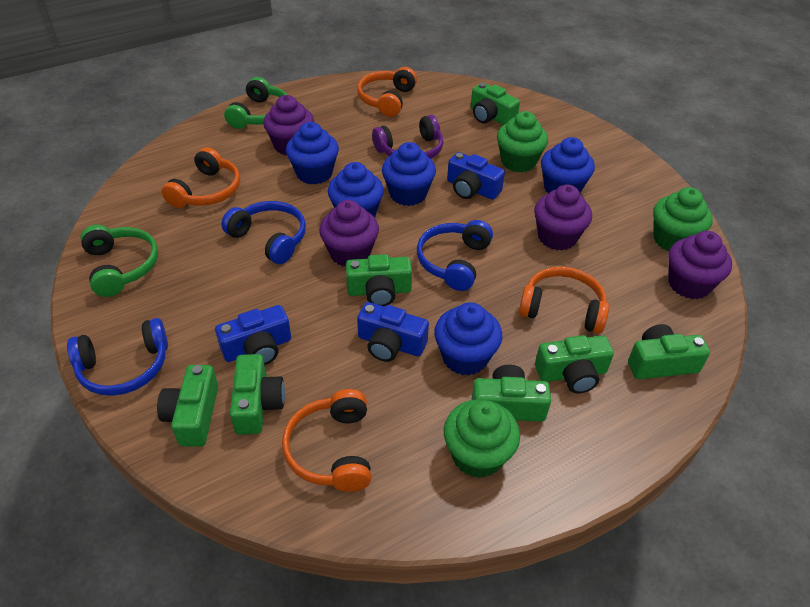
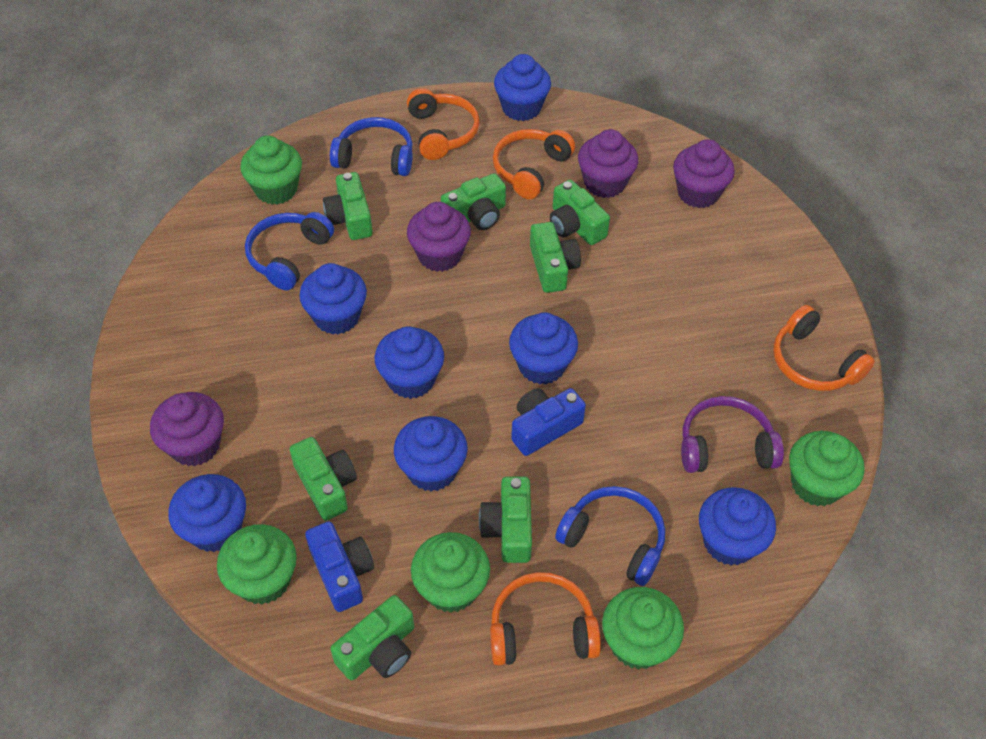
blue camera: [215,305,291,365] [357,302,429,362] [447,152,505,200] = 3 -> [305,522,374,612] [511,388,586,456] = 2
blue cupcake: [286,122,339,184] [328,162,384,217] [382,142,436,206] [434,302,502,376] [541,137,595,194] = 5 -> [168,474,246,552] [299,263,367,335] [375,326,444,399] [394,416,468,491] [494,54,551,121] [509,313,578,384] [699,487,776,566] = 7
green cupcake: [444,399,520,478] [497,111,548,172] [653,187,713,251] = 3 -> [217,524,297,605] [240,136,302,205] [411,532,490,613] [602,587,684,670] [789,431,865,506] = 5
green headphones: [80,225,158,297] [224,77,287,129] = 2 -> none = 0

